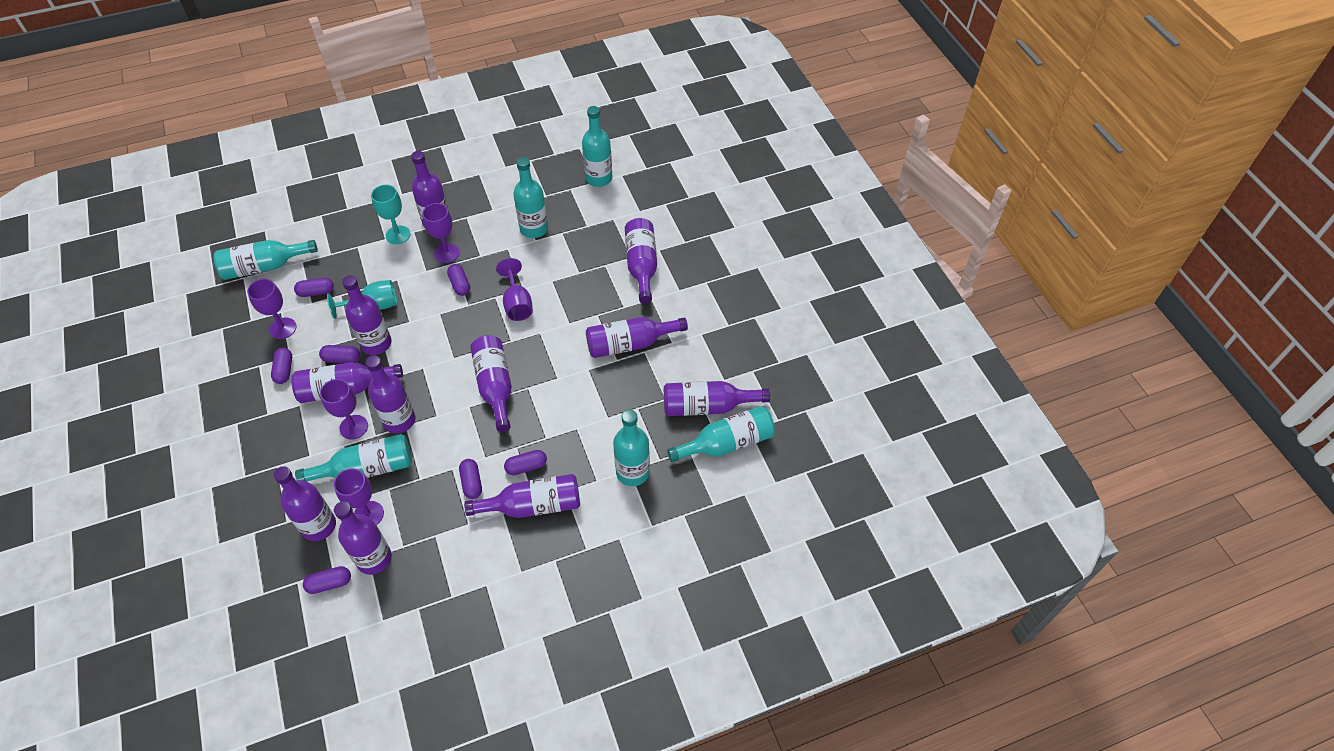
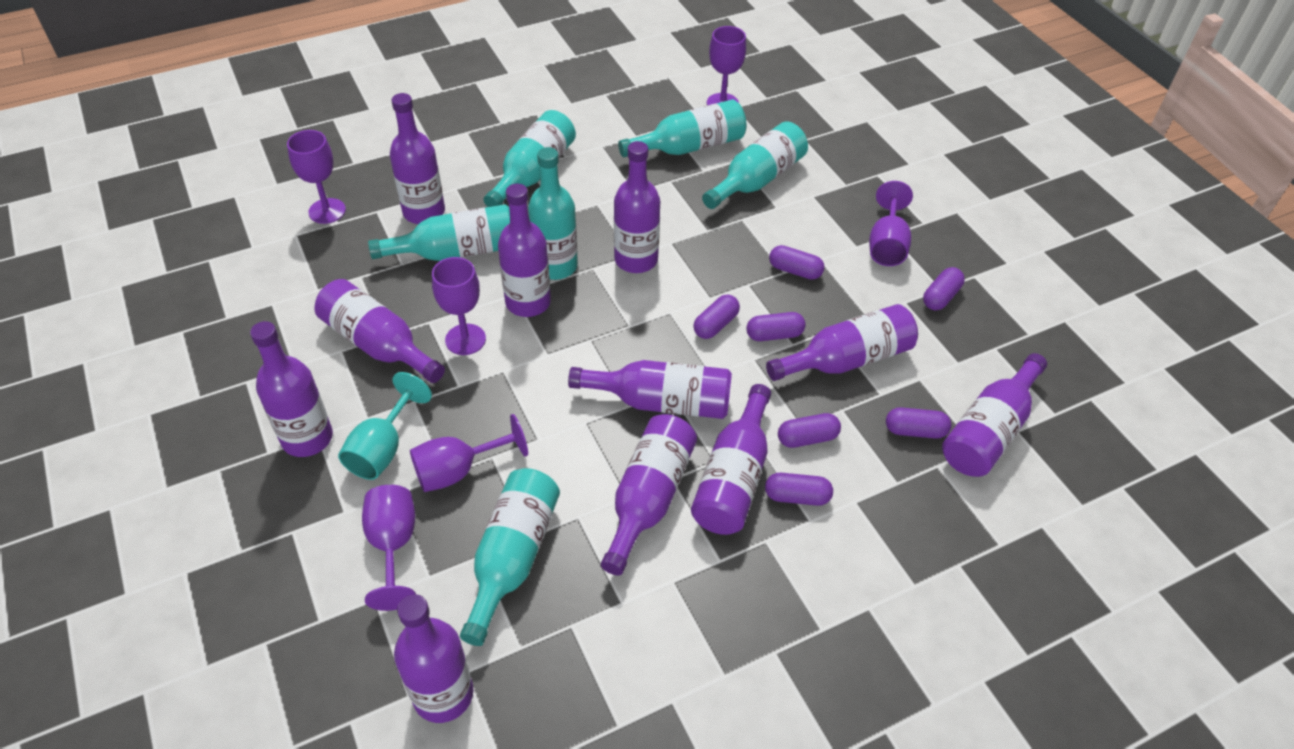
purple goblet: [247,279,297,339] [320,379,368,440] [334,468,384,525] [422,203,460,263] [496,258,533,321] = 5 -> [287,130,346,224] [362,485,416,611] [410,414,528,492] [432,257,486,355] [707,26,746,105] [869,181,913,266] = 6
turquoise goblet: [327,280,397,319] [371,185,411,244] = 2 -> [338,372,432,480] = 1

